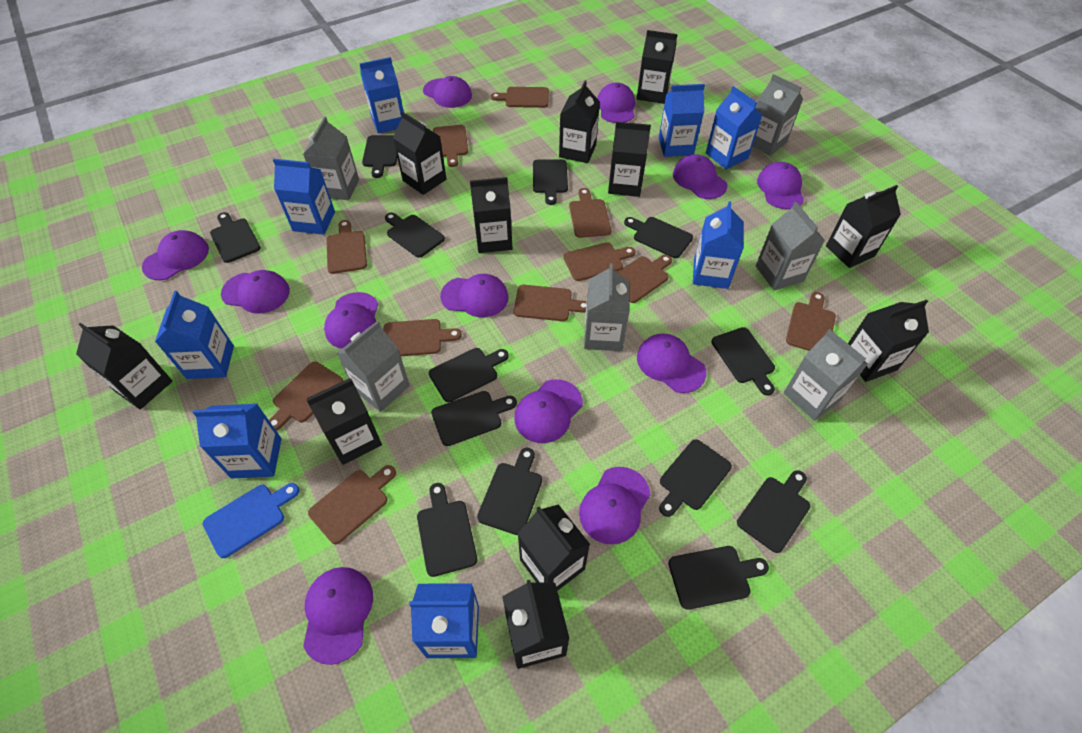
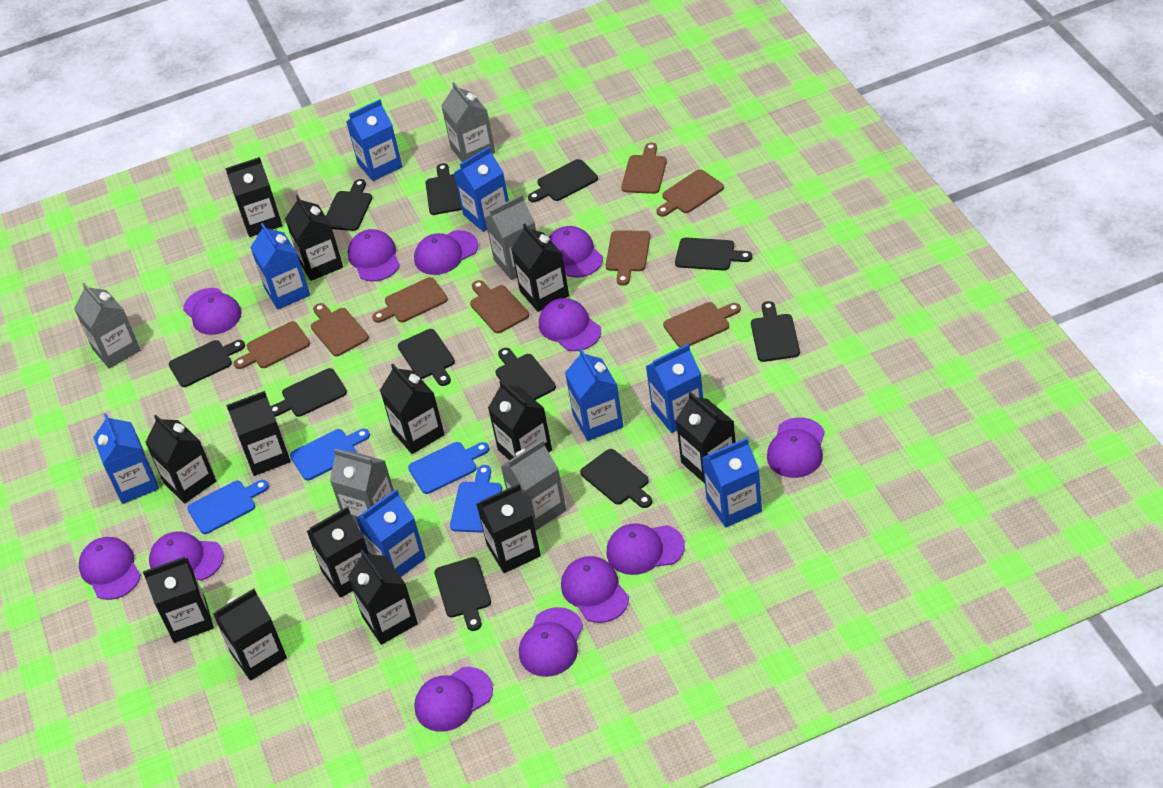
black carton: [76,323,173,409] [306,378,382,465] [393,112,446,195] [470,177,513,253] [502,580,570,669] [518,504,590,591] [559,81,600,163] [608,122,651,197] [637,30,678,104] [826,185,901,268] [848,300,929,382] = 11 -> [143,557,214,643] [145,415,216,504] [213,589,287,681] [225,157,282,237] [226,391,291,476] [285,195,343,281] [307,507,369,598] [348,549,418,645] [380,364,445,454] [476,484,541,573] [488,380,552,460] [511,223,569,312] [676,392,736,483] = 13
black cutting board: [210,212,261,263] [362,135,397,178] [385,213,445,258] [417,483,478,577] [429,348,509,402] [431,391,517,446] [477,448,542,535] [533,159,568,205] [624,217,693,258] [659,439,732,517] [668,546,769,610] [711,327,775,396] [737,470,810,553] = 13 -> [169,340,245,387] [271,368,347,417] [326,179,372,231] [398,329,455,386] [425,163,462,215] [434,557,491,631] [496,348,556,400] [528,159,598,202] [580,449,652,508] [675,237,752,271] [751,301,800,362] = 11
blue cutting board: [203,483,299,558] = 1 -> [187,480,269,534] [290,429,370,481] [408,442,489,494] [450,465,502,533] = 4
brown cutting board: [269,362,343,431] [308,465,396,544] [326,220,367,274] [383,319,462,356] [433,125,468,167] [491,87,549,108] [514,285,587,321] [563,242,636,281] [569,188,611,238] [617,255,672,303] [786,292,836,351] = 11 -> [234,321,310,369] [311,303,369,356] [372,277,448,323] [470,280,529,333] [606,230,650,286] [621,143,667,194] [656,169,724,217] [663,302,741,348] = 8
grey carton: [303,117,359,200] [337,321,410,412] [584,263,629,351] [753,74,803,156] [756,202,825,290] [784,329,868,421] = 6 -> [74,283,140,368] [330,449,394,526] [441,82,495,162] [485,195,536,280] [501,440,566,531] = 5

